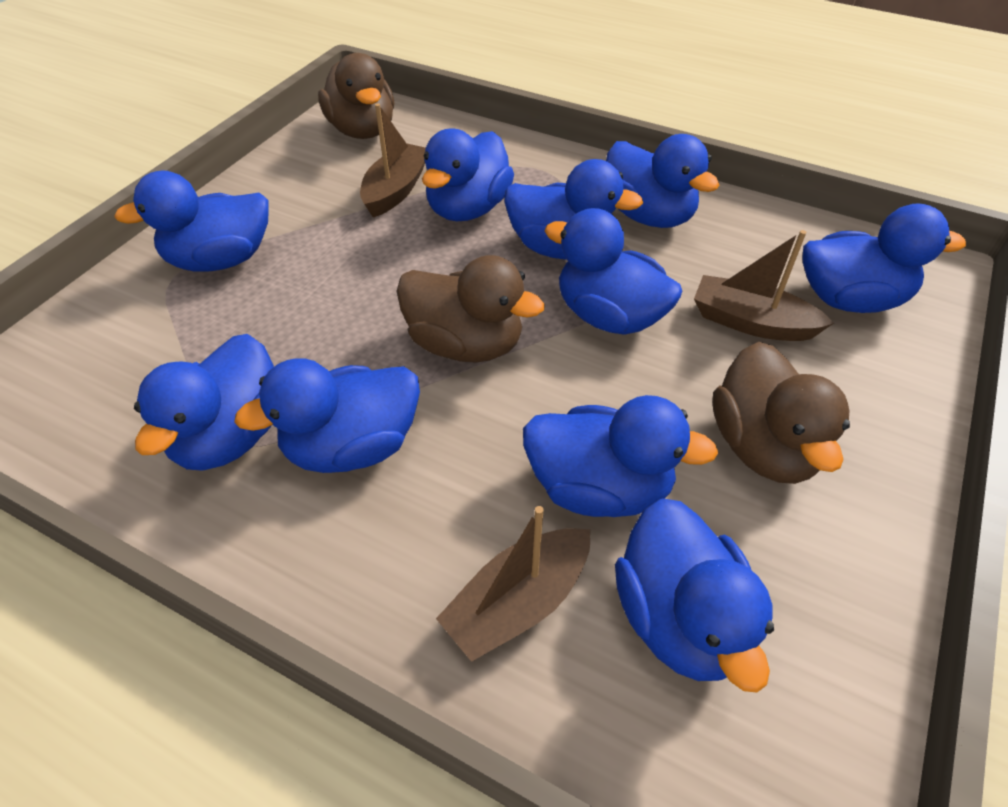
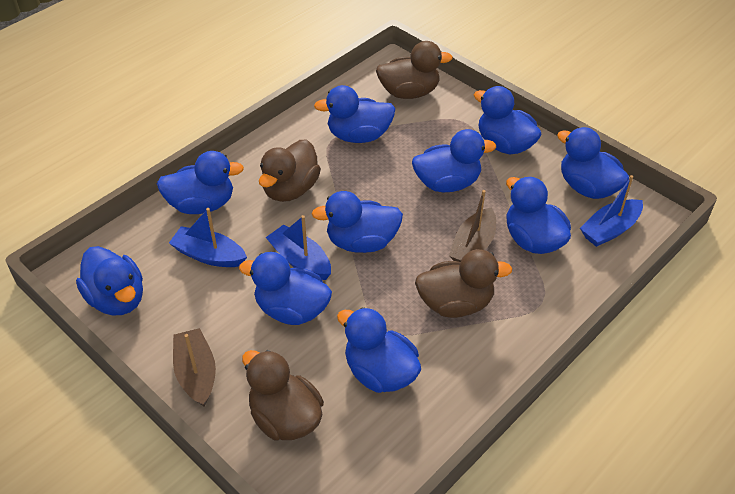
blue boat: none = 0 -> [169,208,247,267] [266,215,331,280] [580,175,643,247] = 3
brown boat: [360,103,426,217] [436,506,590,662] [694,230,834,341] = 3 -> [173,328,216,406] [449,190,496,262] = 2
brown duck: [318,53,394,139] [397,255,545,363] [713,342,850,484] = 3 -> [242,350,324,441] [259,139,321,202] [376,41,453,99] [415,249,512,318] = 4

